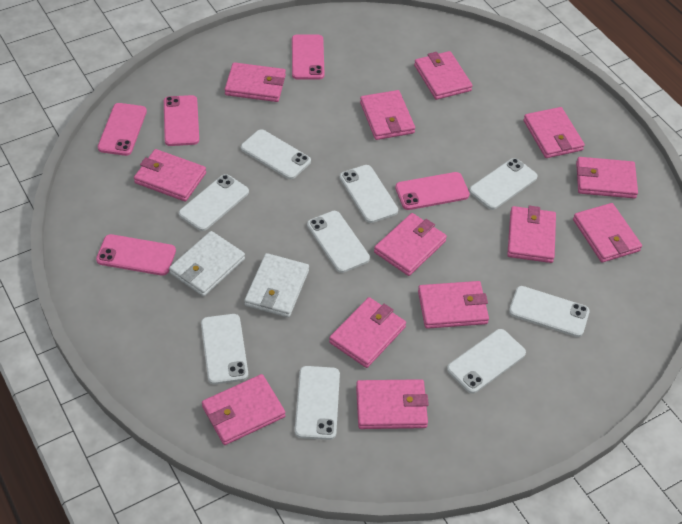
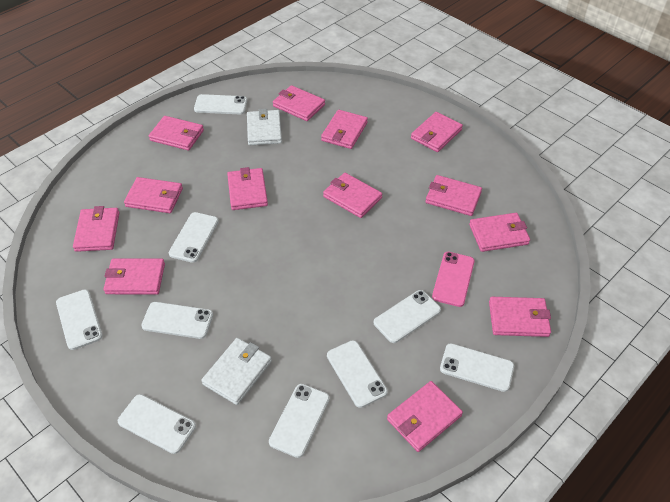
pink phone: [96,234,176,276] [98,103,147,156] [164,95,199,146] [292,34,325,80] [395,172,470,210] = 5 -> [432,252,475,307] = 1

